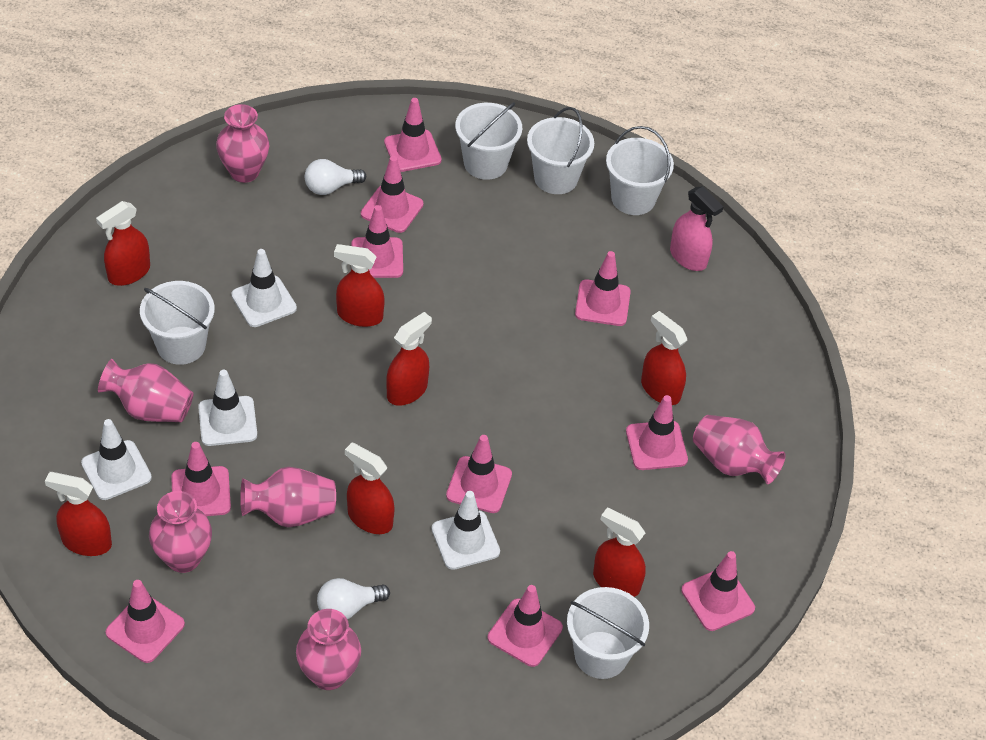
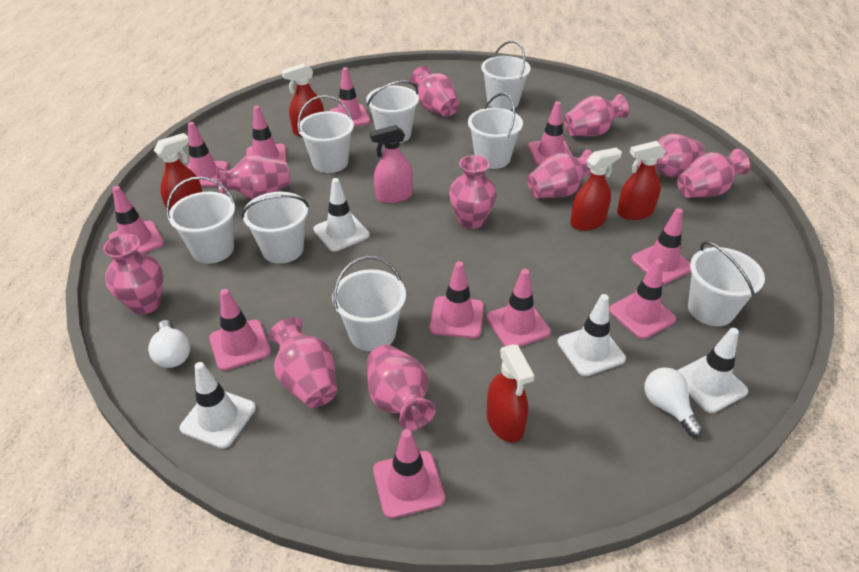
pink traffic cone: [106,580,185,663] [171,442,231,516] [352,205,403,278] [361,156,423,233] [384,98,442,172] [446,435,512,513] [488,585,563,667] [575,251,631,326] [626,395,688,470] [681,551,755,631] = 10 -> [109,186,164,253] [187,122,228,187] [209,289,271,371] [246,106,286,161] [329,67,370,126] [373,429,445,519] [429,261,484,339] [486,269,551,347] [528,101,573,165] [609,259,676,339] [631,208,691,284] = 11
pink vase: [98,359,194,422] [149,491,212,573] [216,104,269,183] [240,466,336,528] [296,609,361,690] [693,415,786,484] = 6 -> [103,234,163,315] [216,155,290,199] [269,317,337,408] [367,345,436,431] [411,66,459,117] [449,155,497,229] [527,149,593,198] [564,94,629,136] [638,134,705,177] [677,149,750,198] = 10
red spray bottle: [45,472,112,556] [96,201,150,286] [334,244,385,327] [345,443,395,534] [386,312,432,406] [593,508,646,597] [641,311,687,405] = 7 -> [154,133,202,211] [282,63,324,137] [487,344,534,443] [570,148,622,231] [617,141,666,220] = 5
white bucket: [140,281,215,365] [455,102,522,180] [527,107,594,194] [567,587,649,679] [606,126,674,215] = 5 -> [166,176,236,264] [241,192,309,264] [297,95,354,173] [332,256,406,352] [366,81,419,143] [468,93,523,169] [481,41,531,110] [688,241,765,326] = 8

